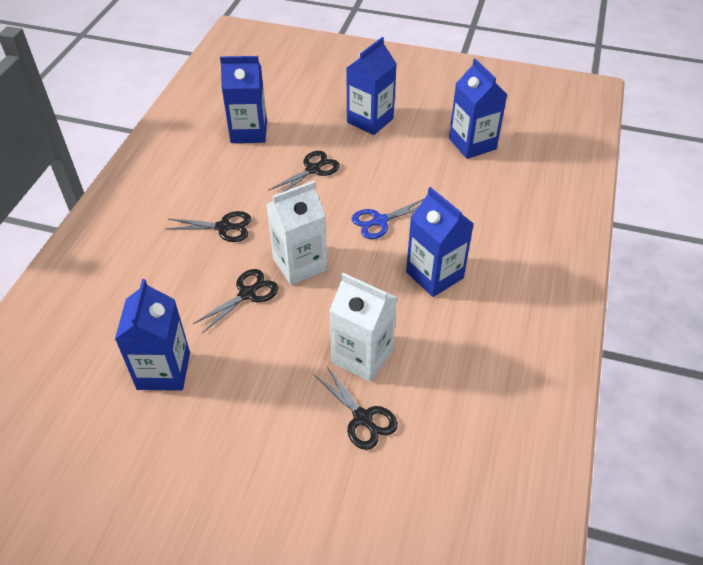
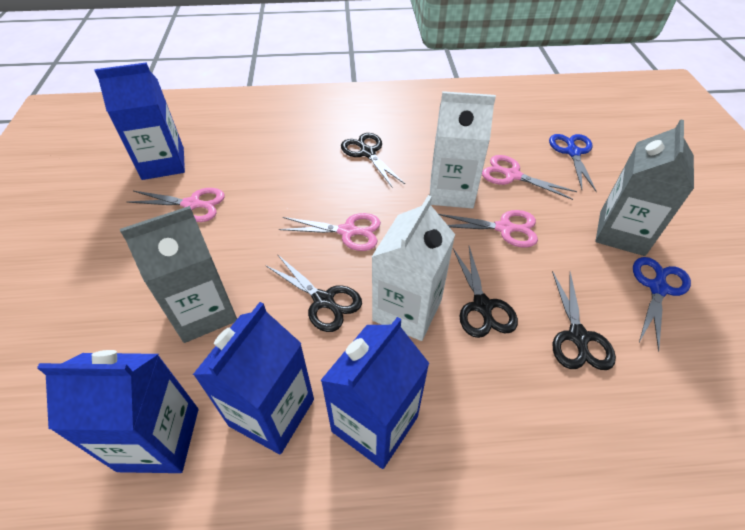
blue carton: [115,279,190,391] [220,56,267,143] [347,37,397,135] [406,187,474,297] [449,58,508,159] = 5 -> [37,350,198,473] [94,62,185,180] [193,302,314,454] [320,317,430,469] = 4
blue scissors: [352,198,425,239] = 1 -> [549,134,597,192] [633,257,691,352] = 2
grey carton: none = 0 -> [120,206,237,343] [595,119,694,256] = 2
pink scissors: none = 0 -> [127,188,225,222] [279,213,381,251] [439,210,538,248] [482,155,577,200] = 4

